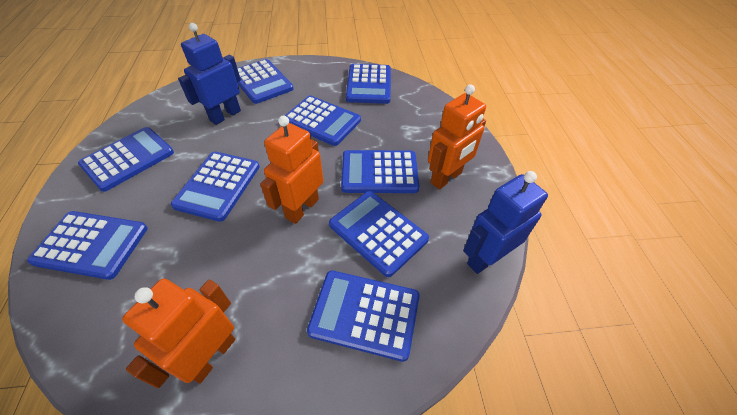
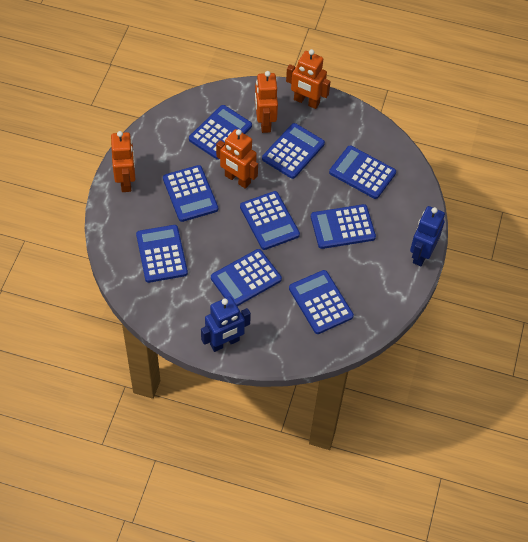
orange robot: [122,279,235,388] [260,115,323,224] [428,84,486,189] = 3 -> [111,131,135,192] [216,129,258,189] [255,71,278,133] [286,49,331,109] = 4

